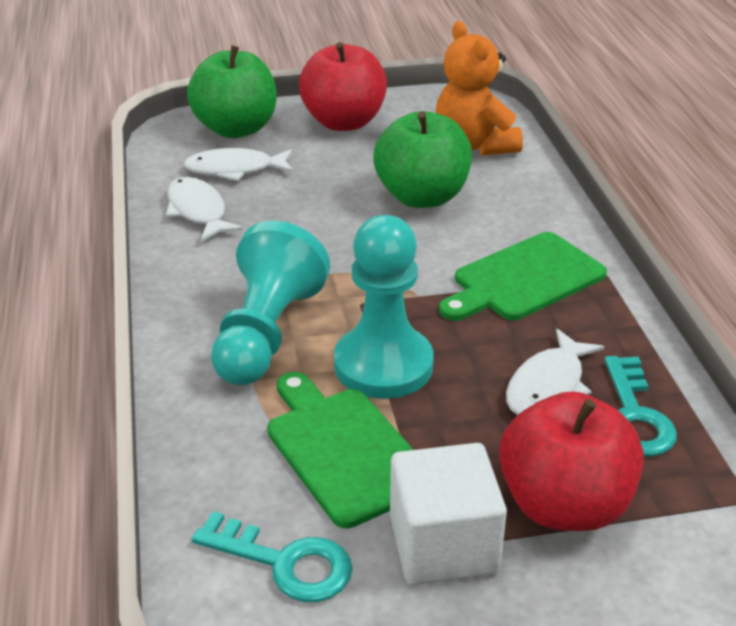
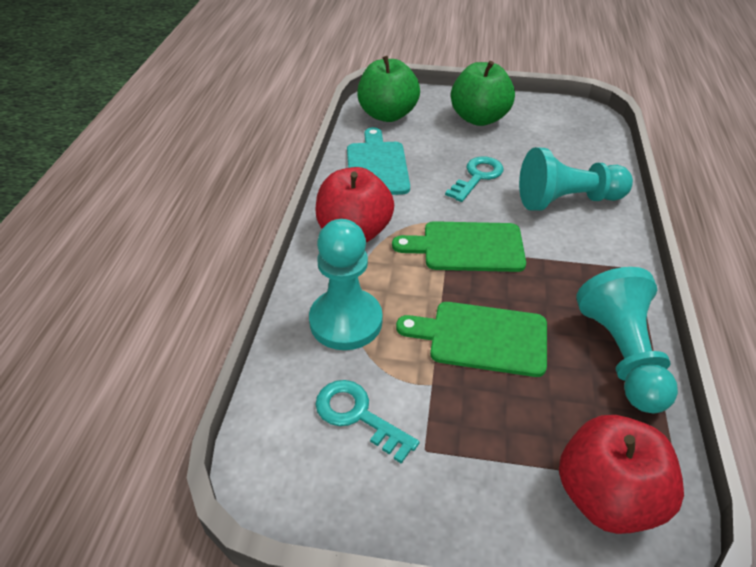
orange teddy bear: [436,21,523,156] = 1 -> none = 0
turquoise cutting board: none = 0 -> [347,127,410,195] = 1
turquoise pawn: [211,221,330,385] [334,215,434,399] = 2 -> [309,219,382,350] [519,147,633,211] [576,267,678,413] = 3
white cube: [390,443,507,585] = 1 -> none = 0
white fish: [166,177,243,242] [183,148,294,181] [506,329,605,415] = 3 -> none = 0

